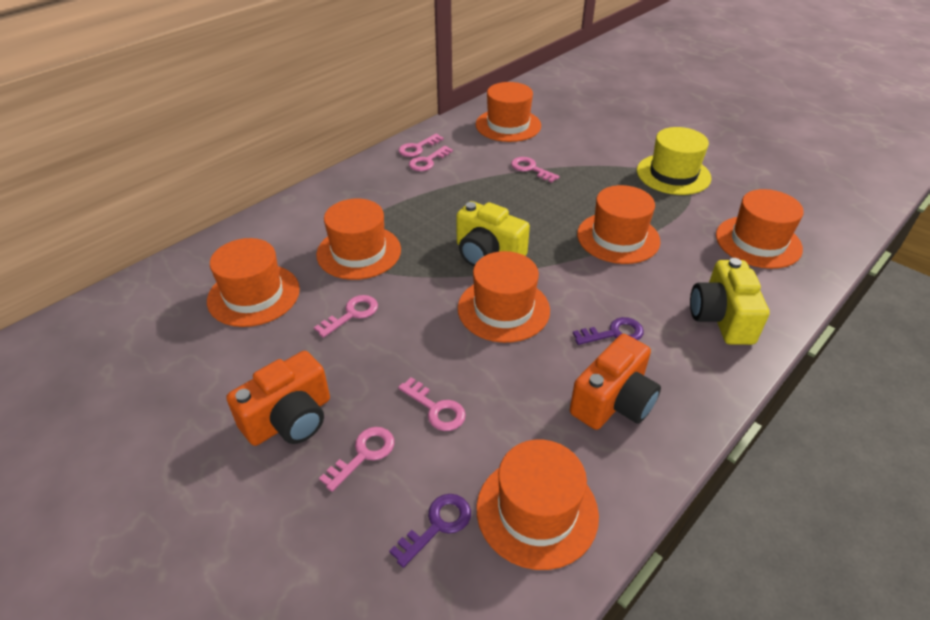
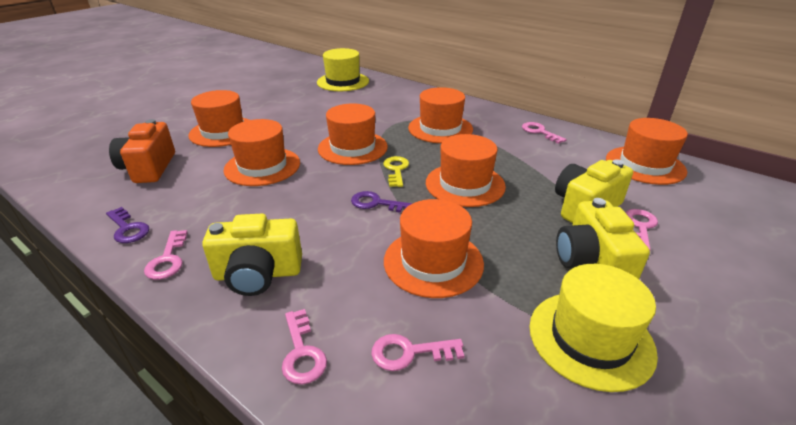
orange camera: [226,351,330,446] [570,334,661,430] = 2 -> [109,119,175,183] = 1
pink key: [314,295,378,338] [319,427,394,492] [398,134,444,157] [398,377,466,431] [409,146,453,171] [511,157,560,183] = 6 -> [144,230,188,280] [282,309,327,385] [371,334,464,371] [522,122,567,144] [625,209,658,250] = 5
yellow camera: [456,201,530,267] [690,258,770,345] = 2 -> [202,214,302,296] [555,159,633,223] [556,198,650,279] = 3
yellow hat: [637,127,712,195] = 1 -> [317,48,369,91] [529,264,658,392] = 2
yellow key: none = 0 -> [383,156,409,187] = 1

